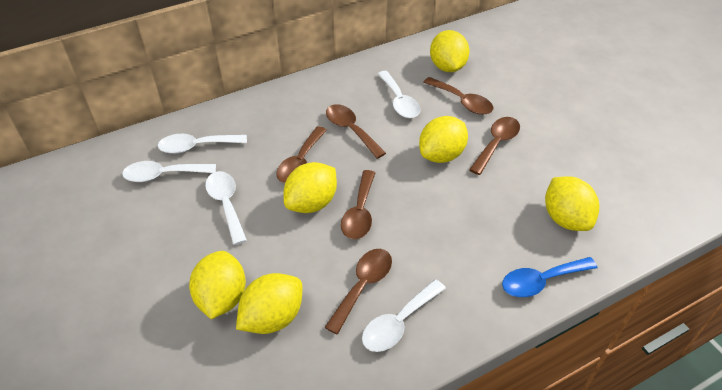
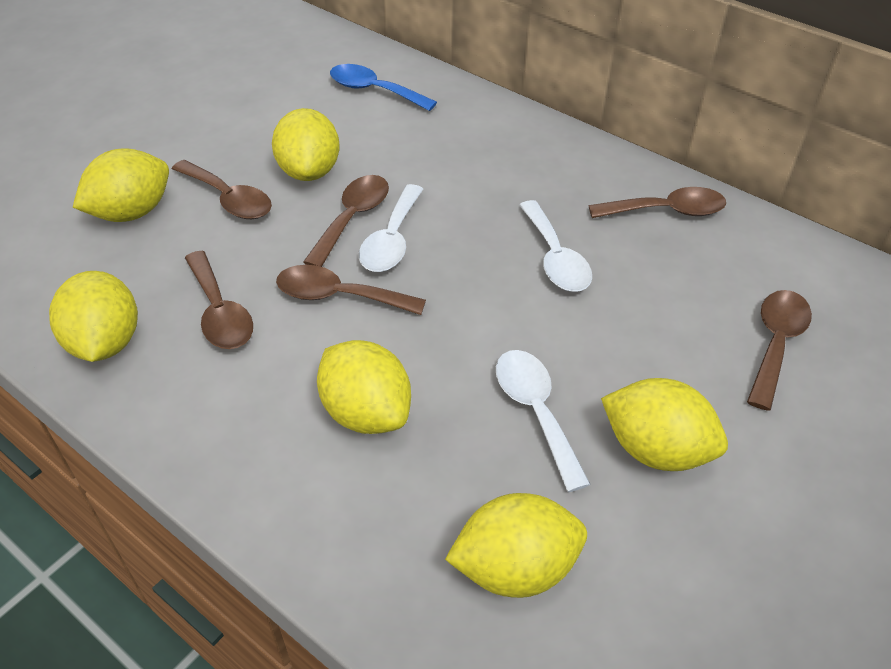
white spoon: [122,161,216,182] [158,134,247,154] [205,171,247,245] [362,280,446,352] [378,71,421,118] = 5 -> [359,184,423,272] [496,350,591,492] [519,200,592,292] = 3

